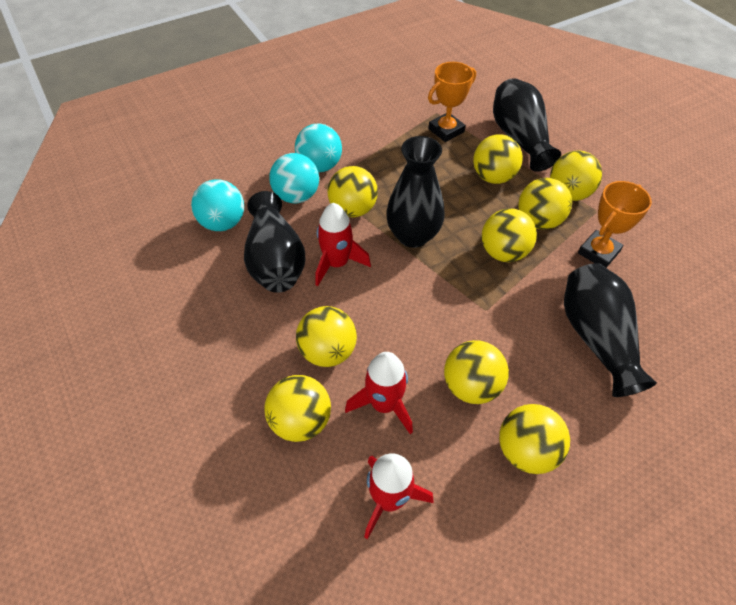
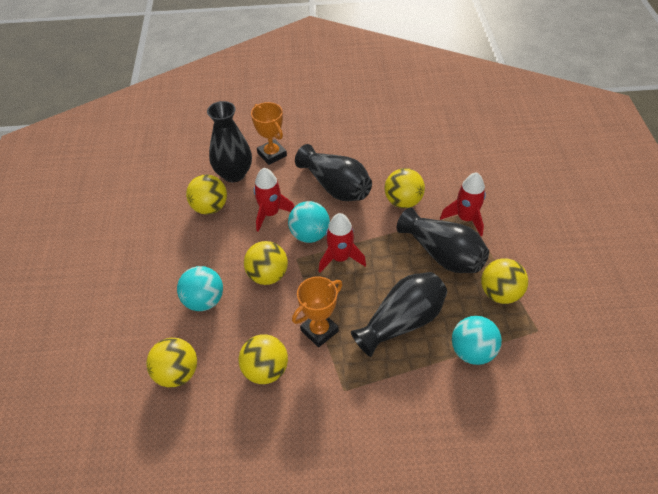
yellow ball: [265,375,331,442] [296,306,357,367] [327,166,378,217] [444,340,509,404] [473,134,523,184] [482,208,537,262] [499,404,570,474] [519,178,572,230] [550,150,602,201] = 9 -> [146,338,197,388] [186,174,227,215] [239,334,288,384] [244,241,288,285] [385,168,425,208] [481,258,528,304] = 6

